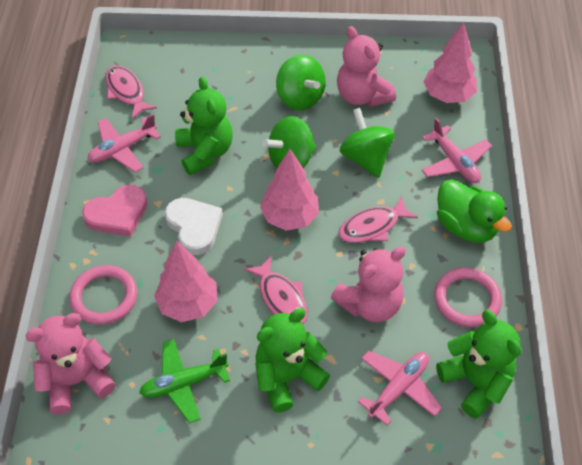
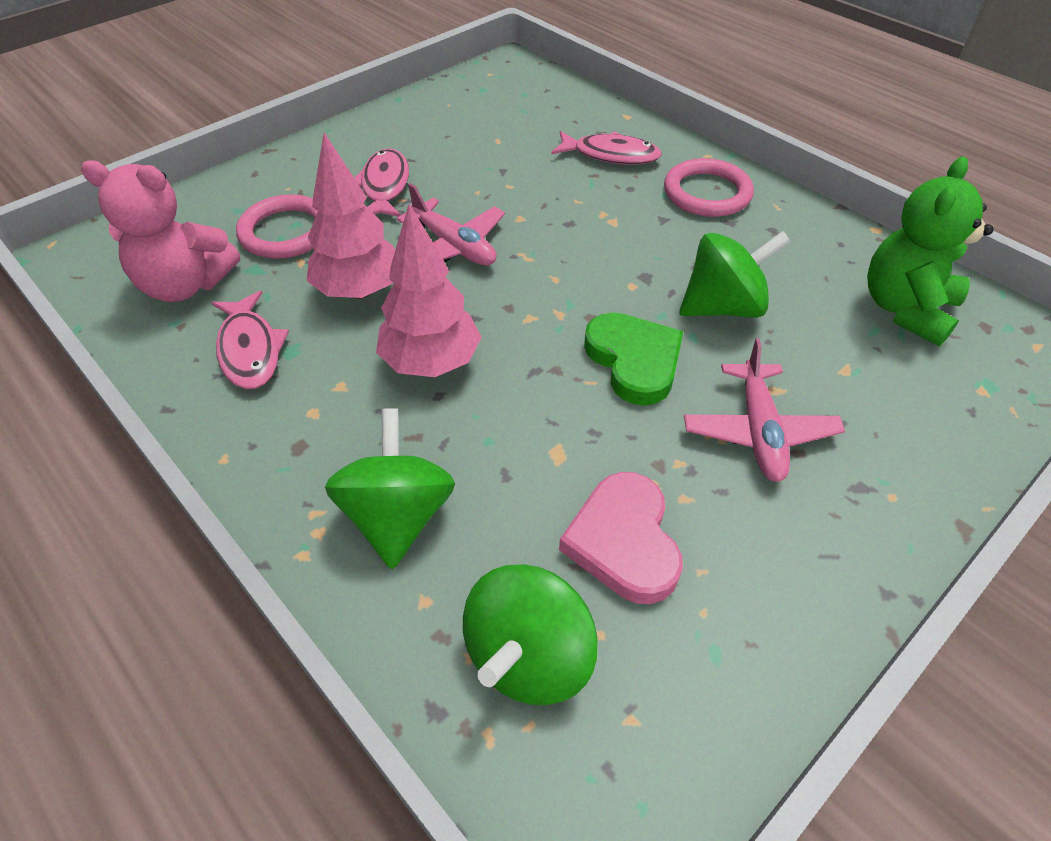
green duck: [437,179,512,243] = 1 -> none = 0
green heart: none = 0 -> [584,313,683,405] = 1
green plane: [139,339,230,423] = 1 -> none = 0
green teddy bear: [175,76,233,175] [255,308,330,413] [436,310,522,419] = 3 -> [867,156,994,346] = 1
pink plane: [87,114,161,172] [358,350,442,425] [421,118,492,183] = 3 -> [397,183,505,266] [684,338,845,482] = 2
pink teddy bear: [25,313,116,414] [331,247,406,322] [337,26,396,107] = 3 -> [81,160,240,302] = 1
pink tree: [154,240,217,322] [260,149,319,231] [423,22,477,103] = 3 -> [307,133,395,299] [376,204,482,377] = 2
white heart: [165,198,223,255] = 1 -> none = 0

